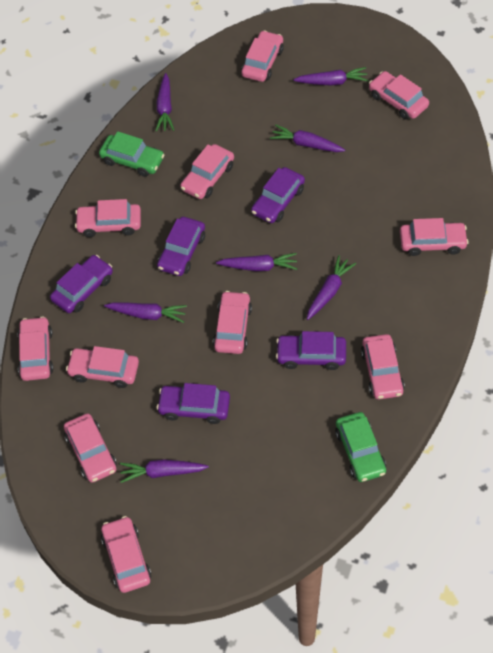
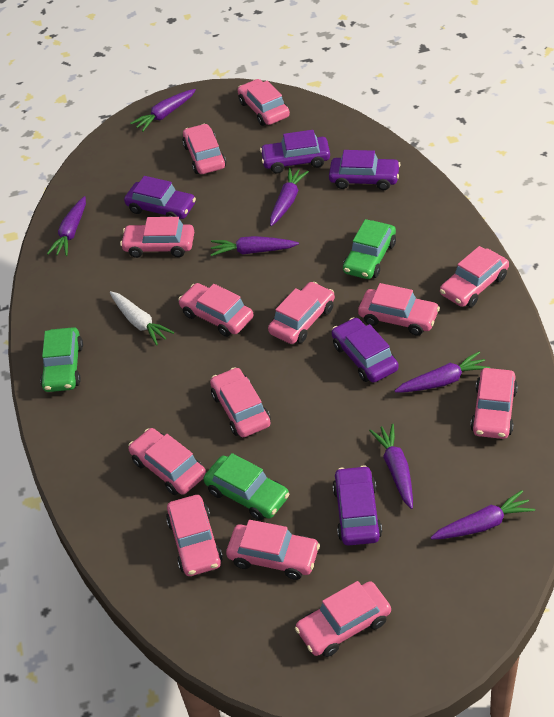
green car: [99,131,164,177] [335,412,386,482] = 2 -> [40,327,83,392] [203,453,289,520] [343,219,396,279] = 3
pink car: [17,316,53,381] [64,413,117,483] [66,346,139,388] [75,199,141,237] [101,516,151,593] [180,144,234,199] [213,291,252,354] [241,30,284,82] [361,334,405,399] [369,71,429,119] [400,218,469,256] = 11 -> [120,217,194,258] [128,428,206,495] [166,495,223,576] [178,283,253,337] [182,124,226,174] [210,367,271,437] [226,520,320,580] [237,79,290,126] [268,282,335,344] [295,581,391,657] [358,283,440,336] [440,246,509,307] [470,368,518,439] = 13
white carrot: none = 0 -> [110,291,174,346] = 1

